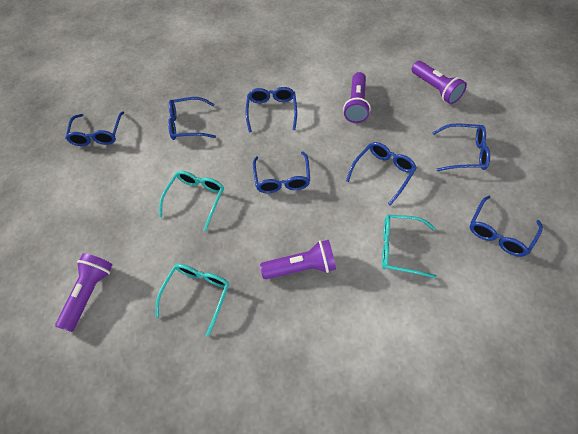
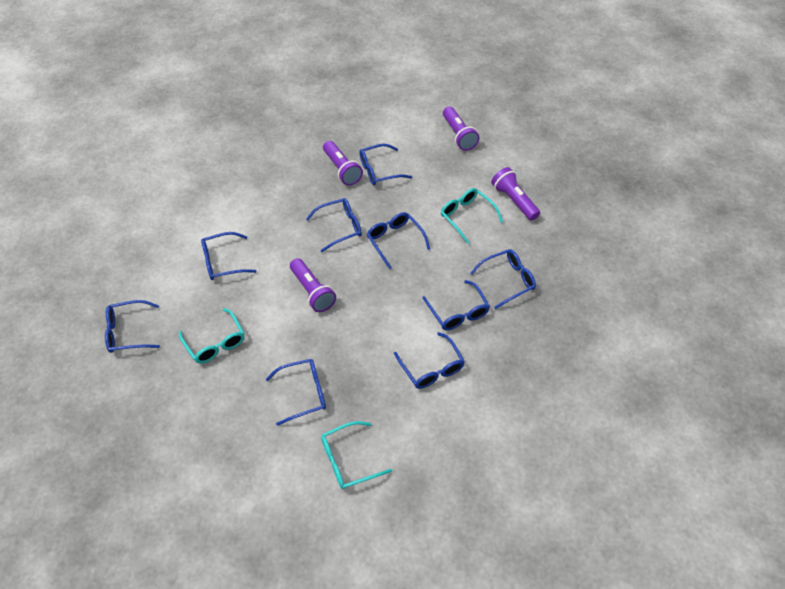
blue glasses: [65,111,124,146] [168,97,216,140] [246,87,297,133] [253,151,310,193] [346,142,417,206] [432,123,490,171] [470,196,543,257] = 7 -> [105,300,160,353] [201,232,256,280] [266,359,326,426] [306,198,362,252] [359,144,412,185] [366,212,430,269] [394,332,465,389] [422,280,490,330] [470,249,536,309] = 9

